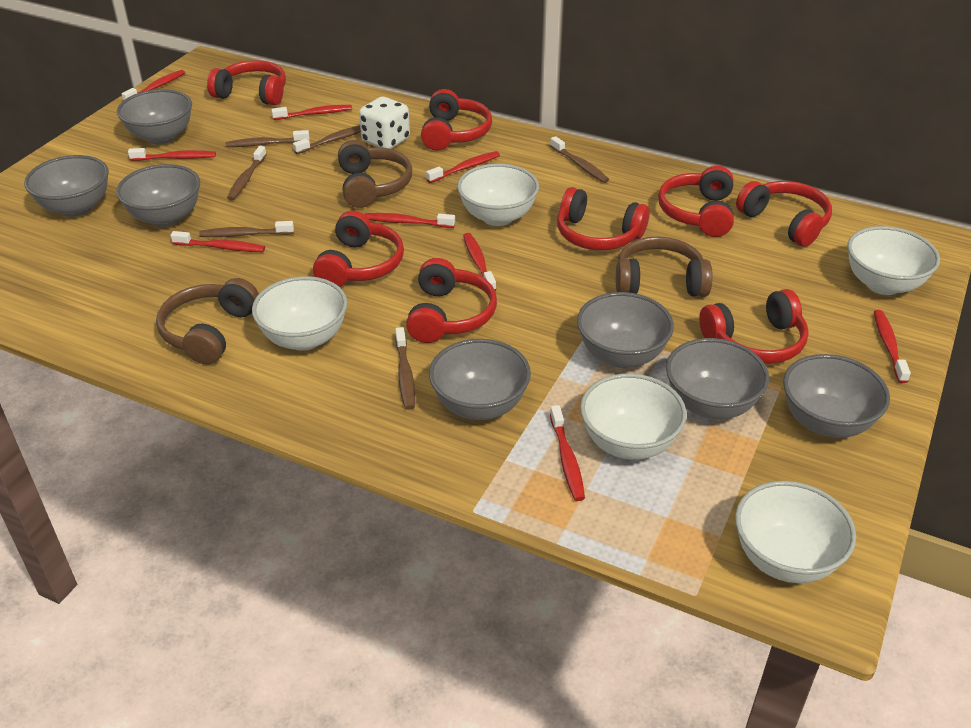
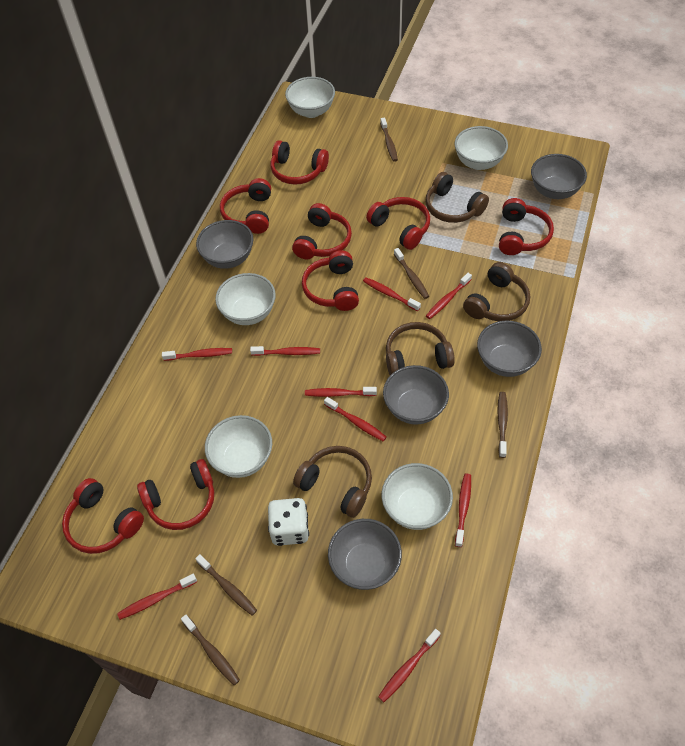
brown headphones: [156,278,259,365] [338,140,412,208] [616,236,713,297] = 3 -> [293,446,372,518] [386,322,455,375] [426,172,489,223] [463,262,530,321] = 4
brown toothbrush: [199,221,294,237] [225,130,309,147] [227,146,267,200] [293,125,361,154] [395,327,415,410] [550,136,609,183] = 6 -> [181,614,240,685] [195,554,257,616] [380,117,398,162] [394,248,429,299] [497,392,508,458] = 5
grey bowl: [24,155,109,217] [116,164,200,227] [117,89,192,144] [429,339,531,420] [577,292,674,368] [666,338,769,419] [783,354,890,438] = 7 -> [196,220,253,269] [328,519,402,590] [383,365,449,425] [477,321,542,377] [531,154,587,199] = 5

